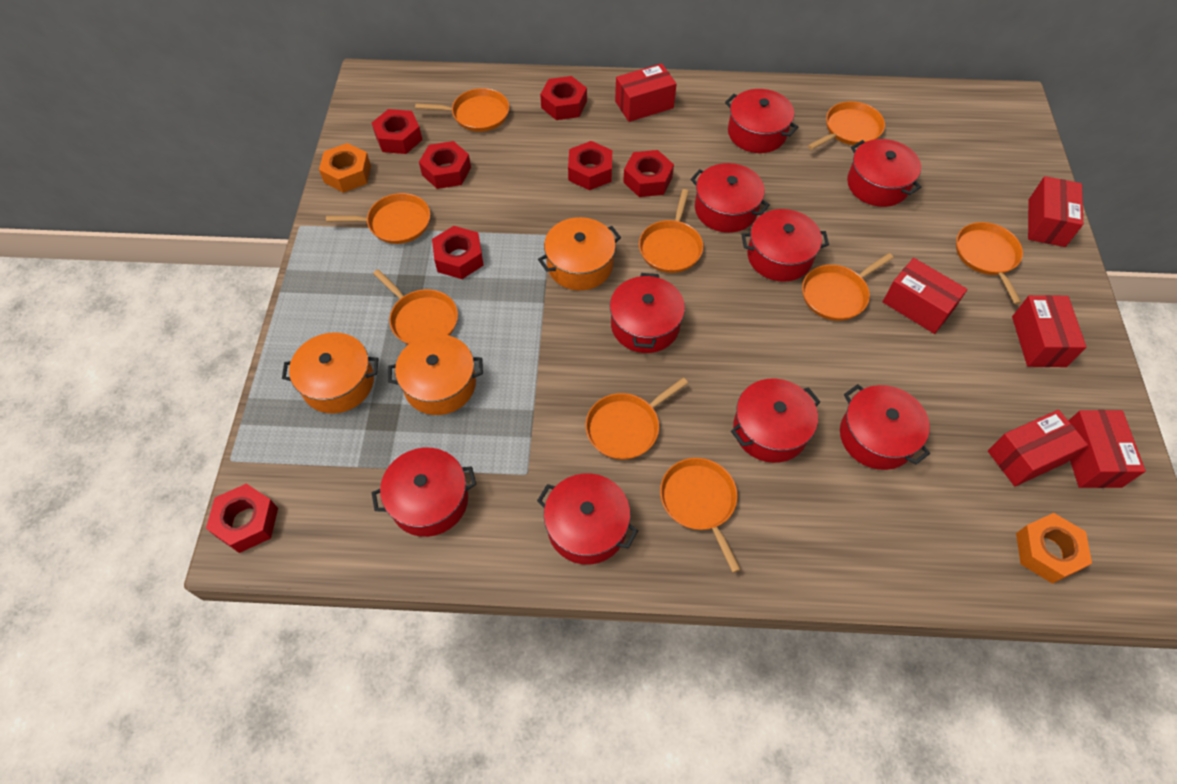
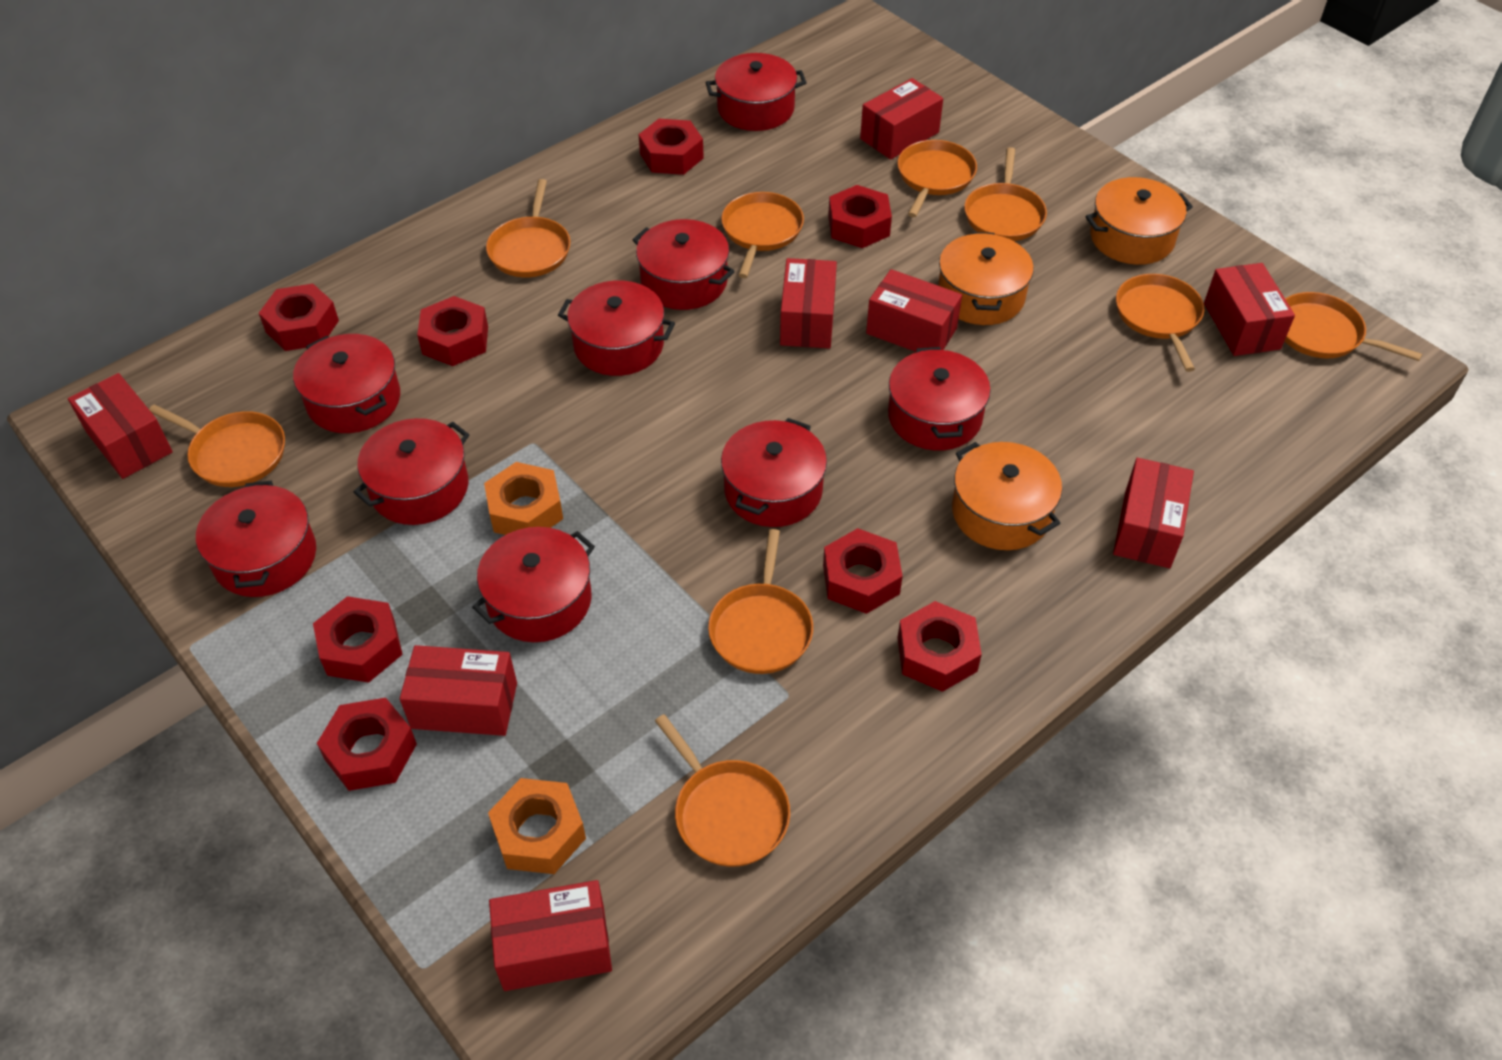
red box: [615,63,676,122] [883,258,968,334] [988,410,1088,486] [1012,295,1086,367] [1028,176,1083,247] [1068,410,1146,488] = 6 -> [68,373,173,479] [400,645,517,736] [489,880,612,991] [780,258,837,348] [860,78,943,160] [866,269,962,352] [1113,458,1194,568] [1204,263,1295,356] = 8
red nut: [206,484,278,553] [372,109,422,154] [419,141,471,189] [432,226,484,279] [540,76,587,120] [568,141,612,190] [623,150,674,197] = 7 -> [259,284,339,351] [313,596,403,683] [317,698,417,791] [417,296,488,366] [639,119,704,175] [823,528,903,614] [828,185,892,248] [898,601,982,692] = 8

